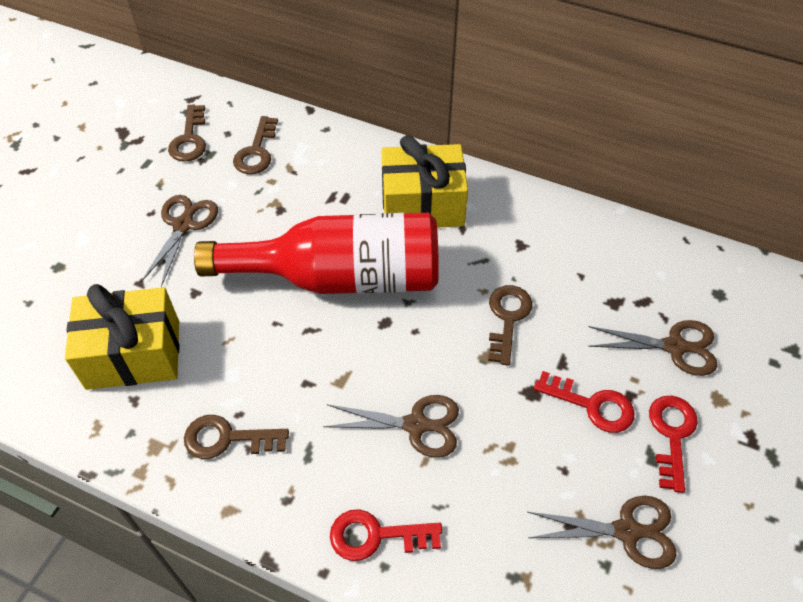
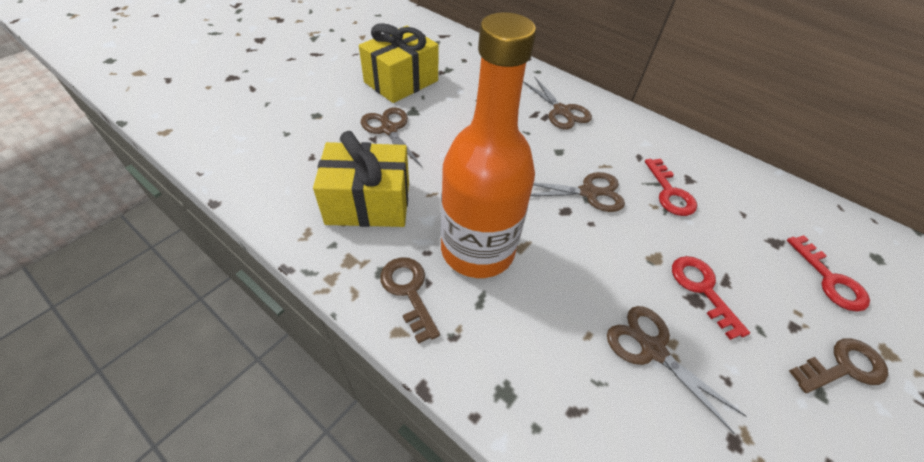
brown key: [168,105,206,162] [184,415,289,459] [233,116,278,174] [488,285,533,366] = 4 -> [380,257,440,344] [789,339,888,393] = 2
orange bottle: none = 0 -> [441,12,536,278] = 1
red bottle: [194,213,439,294] = 1 -> none = 0

